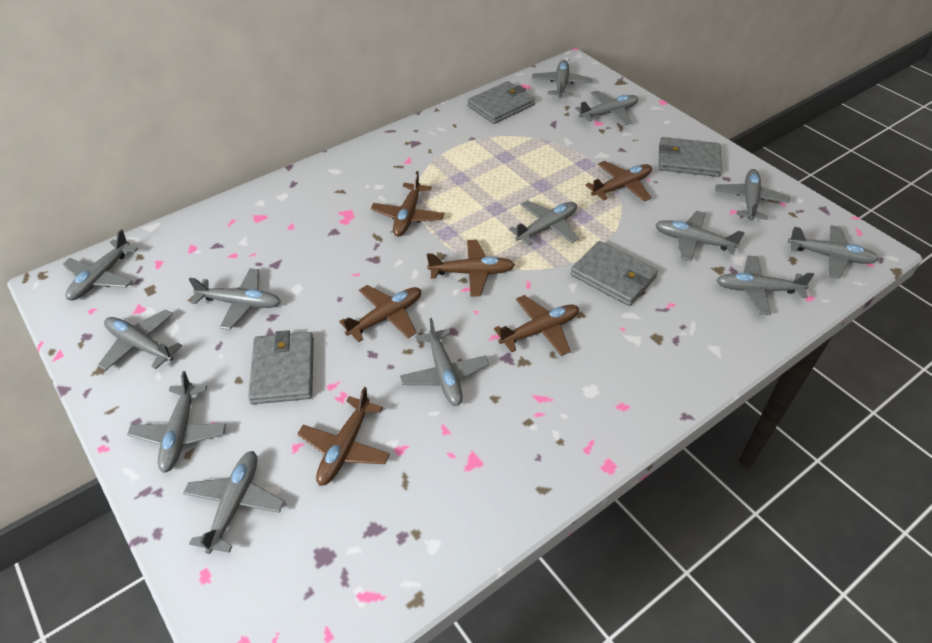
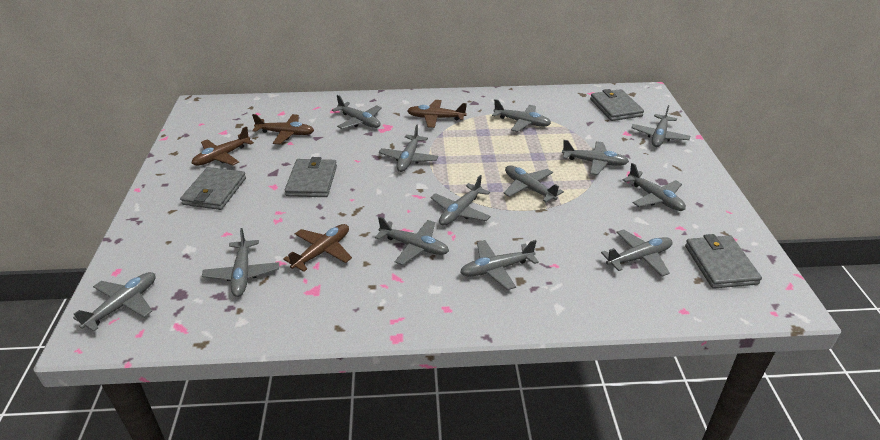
brown plane: [297,387,390,486] [339,285,421,342] [371,171,444,236] [427,240,515,297] [494,295,579,356] [585,161,652,202] = 6 -> [191,126,254,166] [252,114,314,144] [283,224,352,272] [407,100,467,128] = 4

